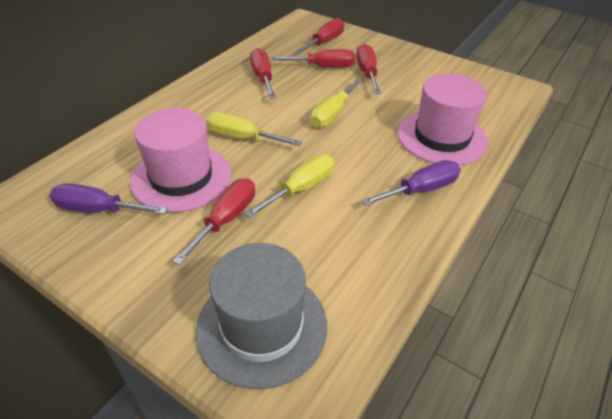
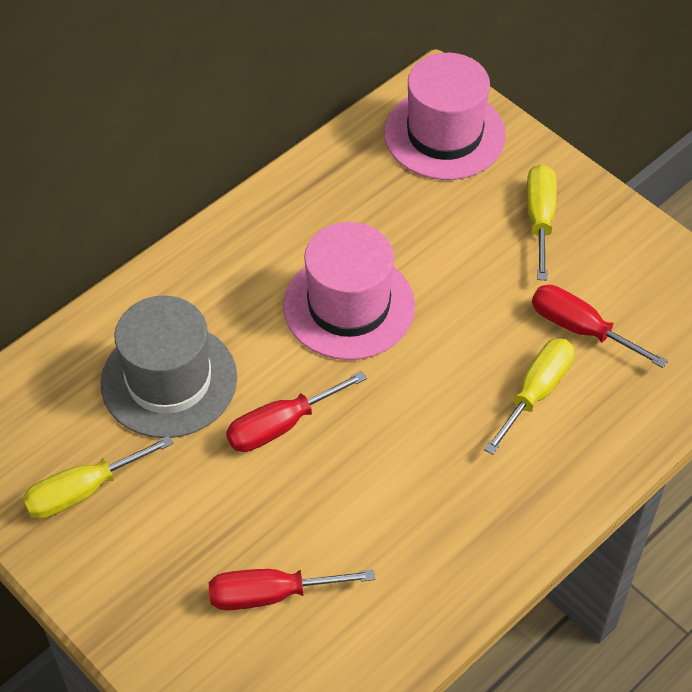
purple screwdriver: [50,183,168,214] [361,160,461,206] = 2 -> none = 0
red screwdriver: [173,178,255,265] [250,48,276,99] [271,49,355,68] [294,18,344,54] [356,44,381,94] = 5 -> [209,569,375,610] [226,371,367,452] [532,285,668,368] = 3

